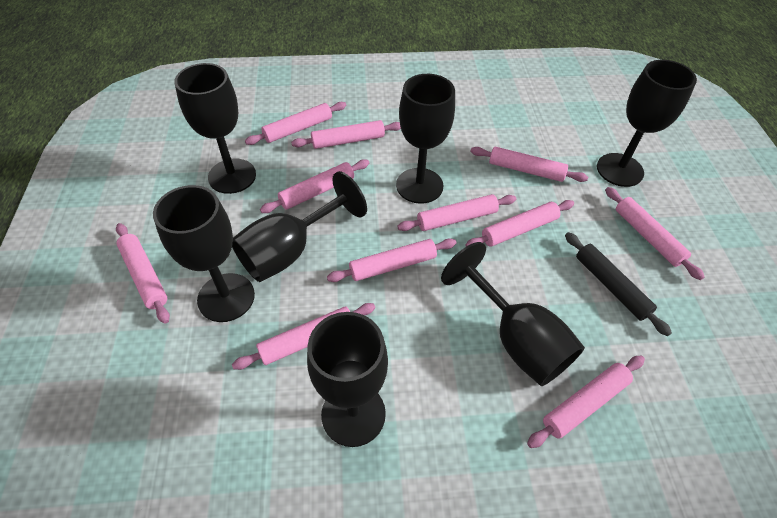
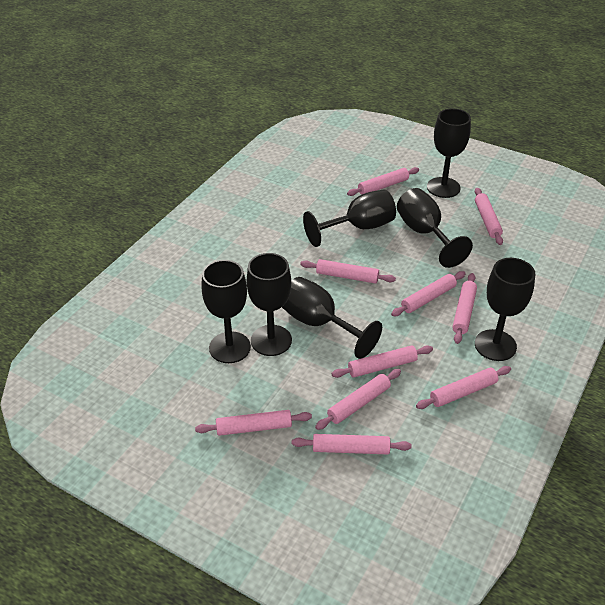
black rolling pin: [565,232,672,336] = 1 -> none = 0
pink rolling pin: [116,223,170,324] [232,303,375,370] [245,102,346,145] [260,159,369,213] [291,120,401,149] [327,238,456,282] [397,194,516,231] [465,200,574,247] [470,147,588,182] [527,356,645,448] [605,187,704,280] = 11 -> [195,410,312,436] [292,434,412,454] [300,259,396,284] [315,369,401,430] [331,345,433,378] [347,167,419,196] [391,271,466,316] [416,366,511,409] [452,273,477,344] [475,188,503,245] = 10

